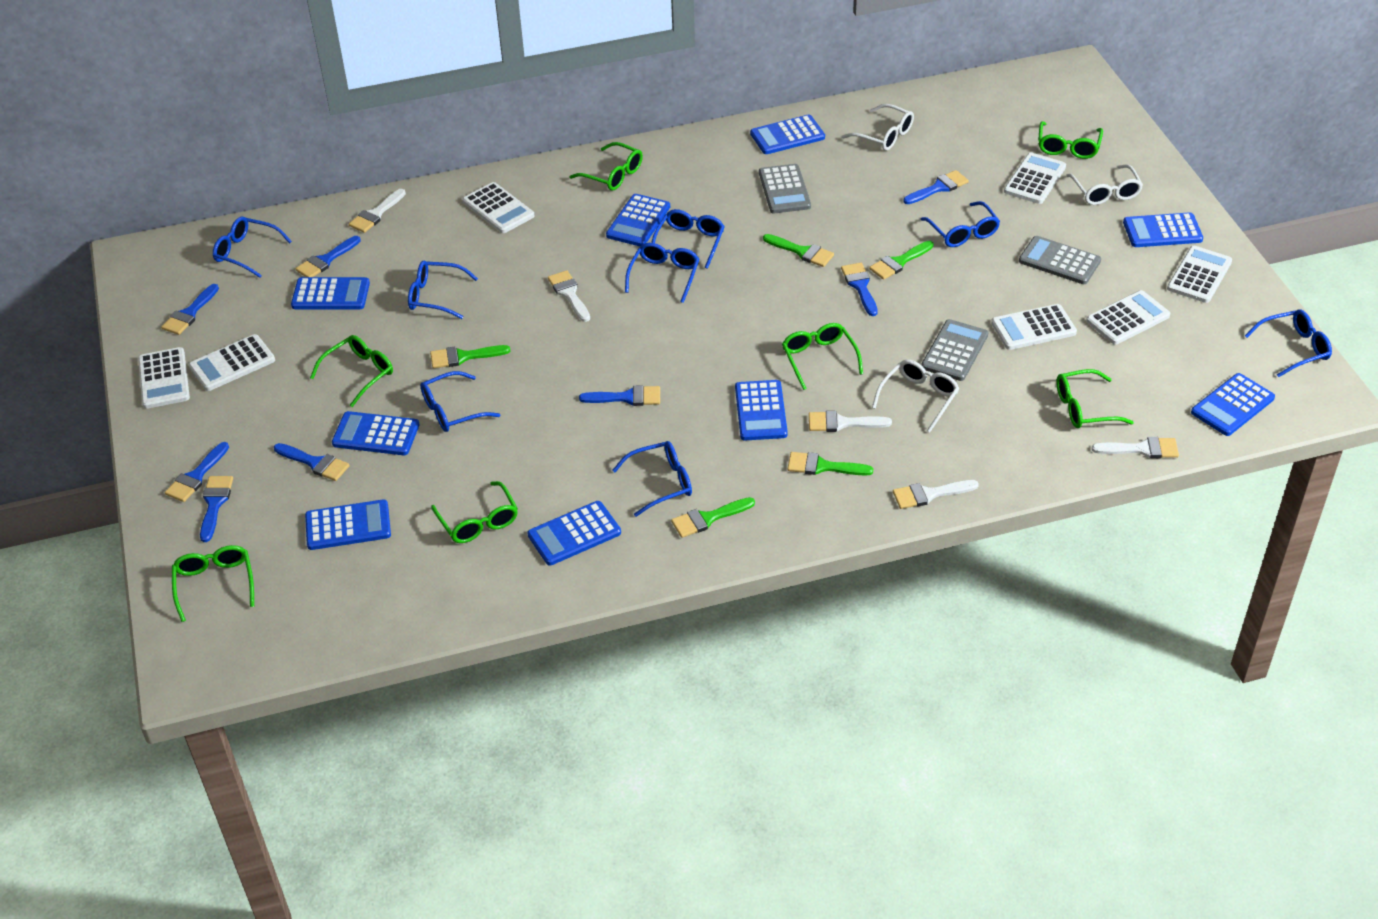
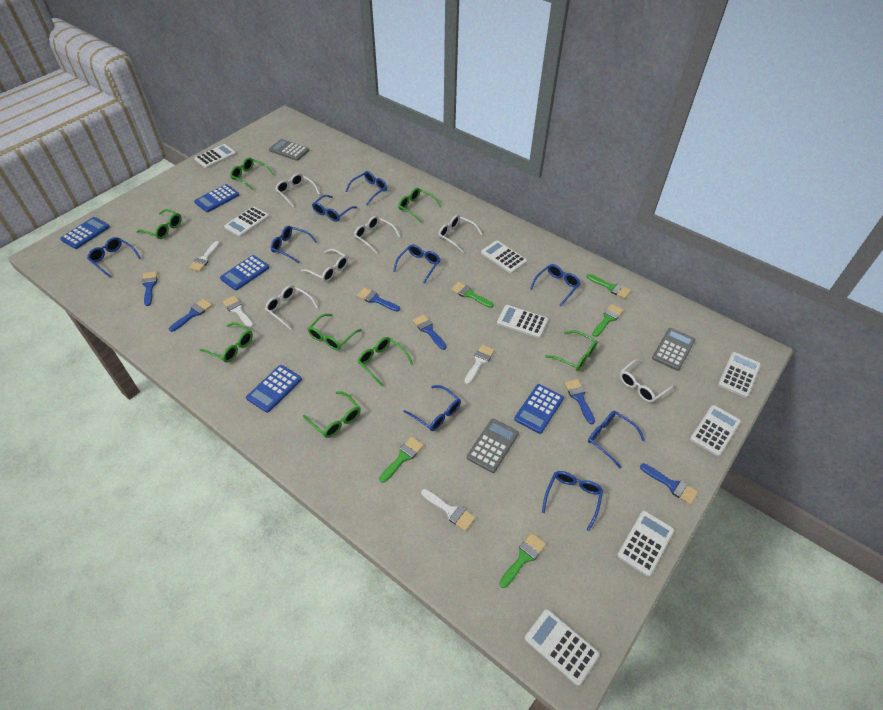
blue brush: [161,284,219,335] [165,442,229,502] [200,476,233,542] [274,443,350,481] [296,236,361,277] [579,385,660,406] [841,263,878,316] [903,170,969,204] = 8 -> [142,271,158,306] [169,299,213,332] [357,287,400,312] [413,314,447,350] [564,379,595,425] [640,463,698,505] = 6
blue calculator: [291,277,370,309] [305,499,391,550] [332,411,420,455] [527,501,621,566] [606,194,670,247] [735,380,788,441] [750,115,825,154] [1123,212,1203,247] [1191,373,1275,436] = 9 -> [60,217,110,249] [194,184,239,212] [220,255,269,290] [246,365,302,413] [514,384,564,434] = 5
blue glasses: [213,217,292,278] [408,261,478,319] [420,371,501,432] [613,441,692,517] [625,243,699,303] [652,209,725,269] [920,201,1000,247] [1245,310,1332,377] = 8 -> [87,237,141,277] [271,226,317,263] [312,195,357,222] [345,171,387,205] [393,245,440,284] [403,385,461,431] [530,264,581,306] [542,471,603,531] [588,411,645,468] = 9
green glasses: [172,545,254,622] [310,335,393,407] [431,481,518,543] [569,142,643,191] [782,323,863,390] [1038,121,1103,159] [1056,369,1134,428] = 7 -> [136,209,181,239] [200,322,253,363] [230,158,274,190] [303,391,361,438] [308,314,362,350] [358,337,413,387] [398,188,441,223] [545,330,598,371] = 8
white brush: [349,189,406,233] [548,270,590,322] [809,411,892,432] [893,480,979,509] [1092,437,1179,458] = 5 -> [189,241,220,272] [223,296,254,328] [421,489,476,531] [465,345,495,384] = 4
white calculator: [138,347,190,409] [189,334,275,391] [463,182,534,233] [991,304,1077,350] [1004,153,1066,204] [1086,290,1170,345] [1167,246,1232,303] = 7 -> [194,144,236,169] [224,206,269,237] [481,241,527,274] [497,305,548,338] [525,609,600,686] [617,511,674,577] [690,405,741,457] [718,352,761,398] = 8
white glasses: [842,104,914,151] [872,360,959,432] [1066,164,1143,205] = 3 -> [265,285,318,330] [275,173,320,208] [301,249,348,282] [354,216,400,254] [438,215,483,253] [620,359,674,403] = 6

